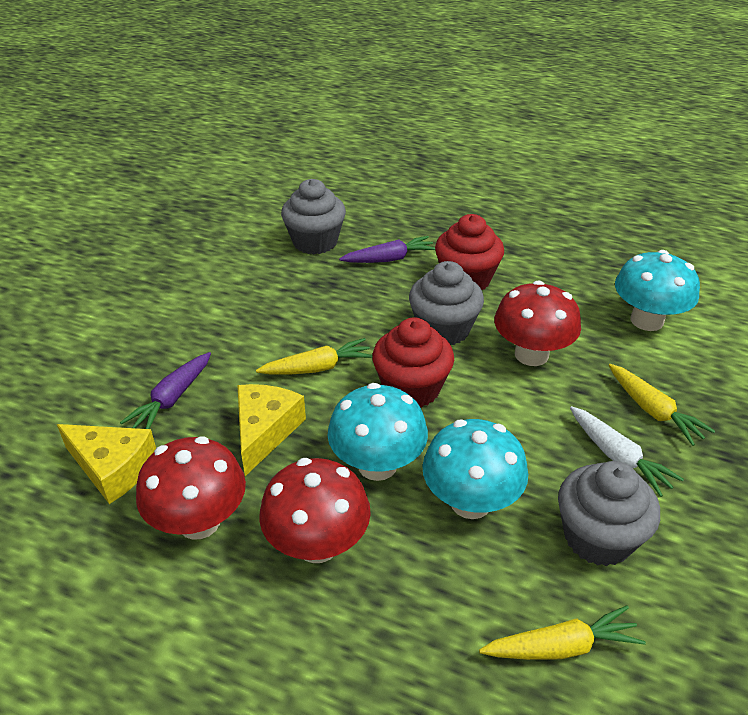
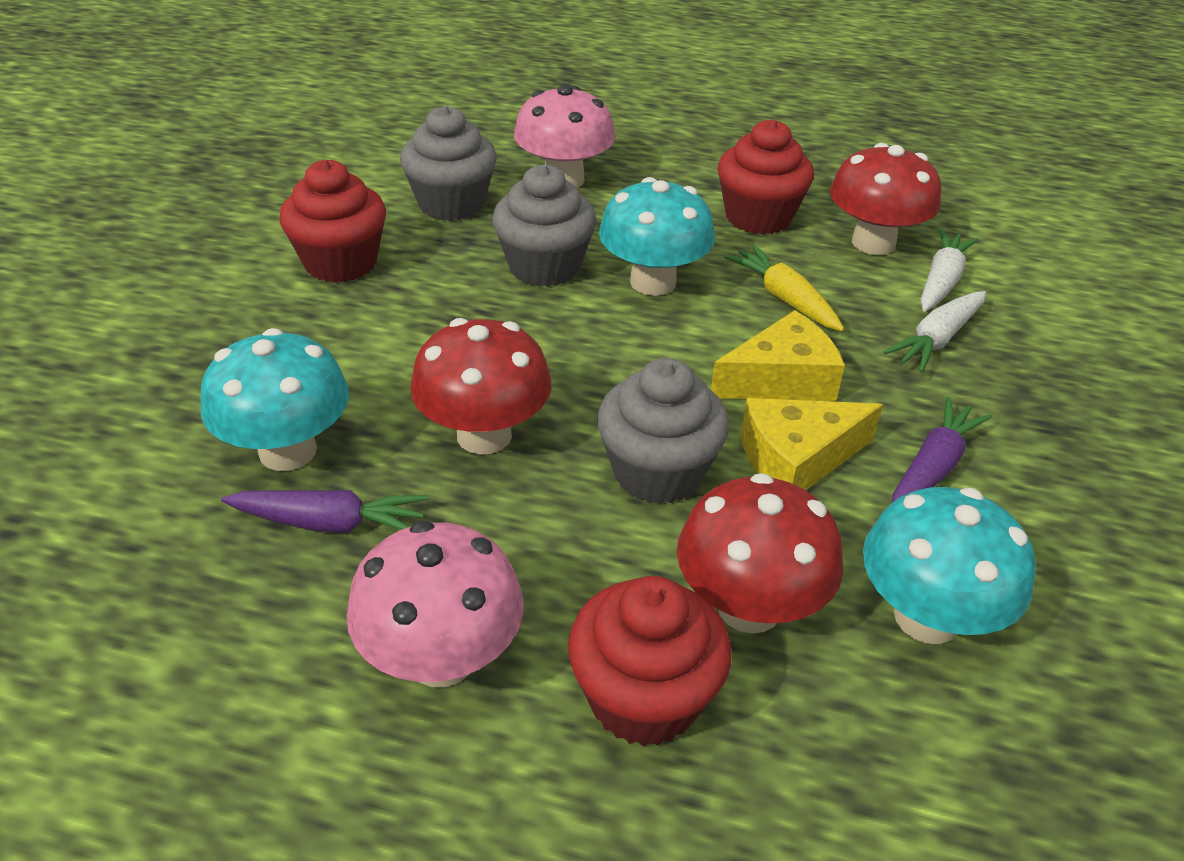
pink mushroom: none = 0 -> [347,521,524,687] [514,85,615,188] = 2
red cupcake: [372,318,454,408] [435,214,504,290] = 2 -> [279,160,386,283] [568,576,732,746] [718,119,814,235] = 3
white carrot: [570,406,684,497] = 1 -> [883,291,986,373] [920,229,979,312] = 2
yellow carrot: [256,338,372,374] [479,606,646,660] [609,364,715,446] = 3 -> [724,245,844,331] = 1

